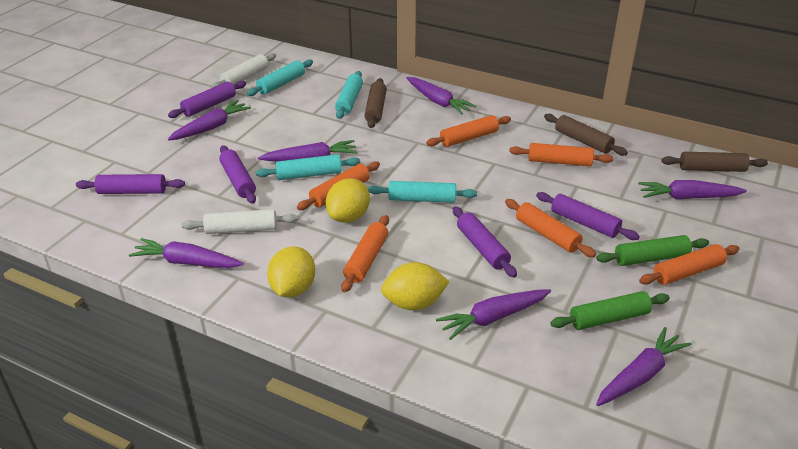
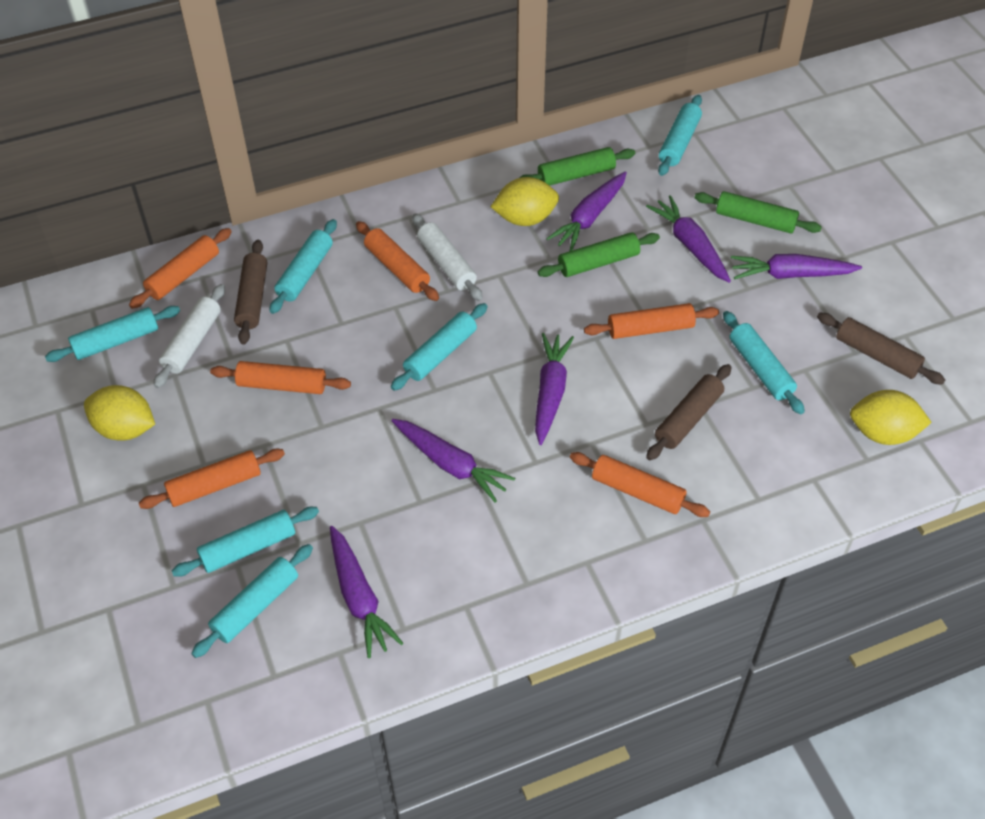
green rolling pin: [550,291,670,330] [596,235,709,266] = 2 -> [520,147,635,186] [538,232,660,277] [694,191,822,233] = 3
purple carrot: [129,238,244,268] [168,100,251,141] [258,140,358,161] [407,77,476,115] [436,289,551,340] [596,327,692,406] [638,180,747,199] = 7 -> [330,526,403,658] [392,419,515,503] [535,333,574,445] [546,171,627,251] [646,195,731,283] [731,254,862,279] = 6
purple rolling pin: [76,174,185,194] [168,81,246,118] [219,145,256,204] [453,206,517,278] [536,192,640,240] = 5 -> none = 0
turquoise rolling pin: [247,59,313,96] [256,154,360,180] [335,71,363,119] [368,181,477,203] = 4 -> [45,306,180,362] [172,507,319,577] [191,544,313,658] [269,219,337,314] [391,303,488,391] [658,95,702,176] [723,311,805,414] = 7

